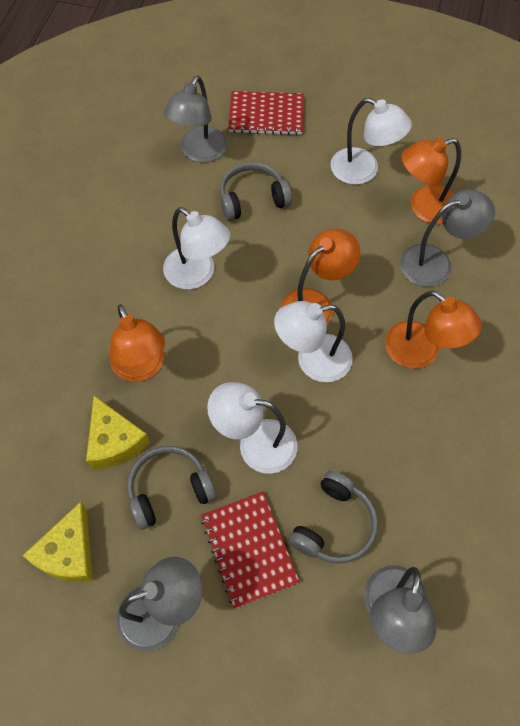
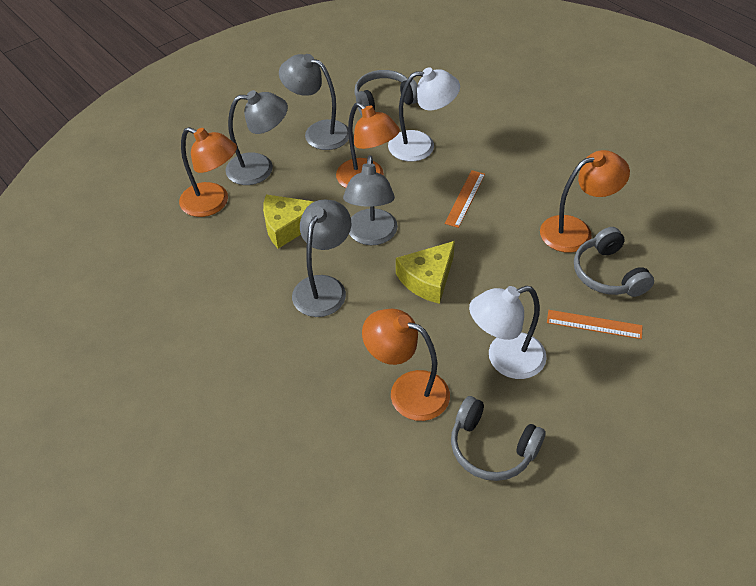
orange ruler: none = 0 -> [444,170,485,228] [547,310,643,339] = 2
red notebook: [201,491,300,609] [228,91,303,135] = 2 -> none = 0
white lamp: [163,207,230,289] [207,382,298,474] [274,301,353,382] [331,98,412,185] = 4 -> [388,67,460,161] [469,286,547,379] = 2

